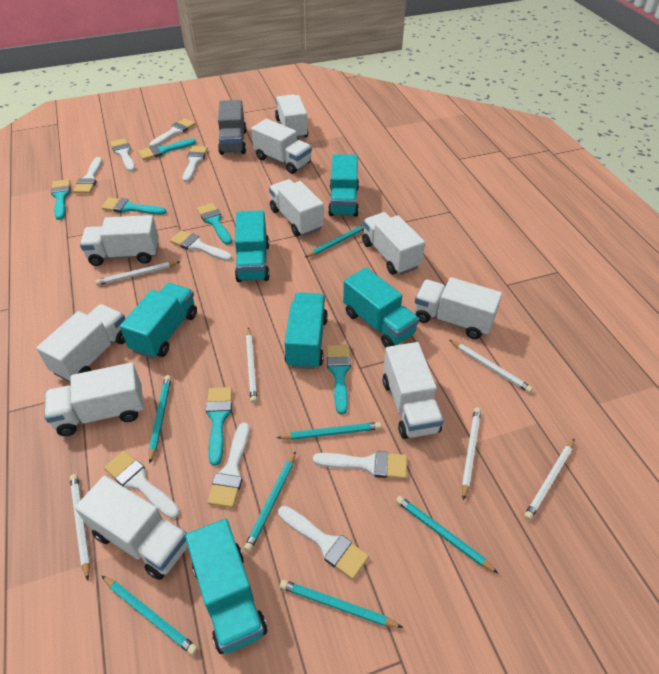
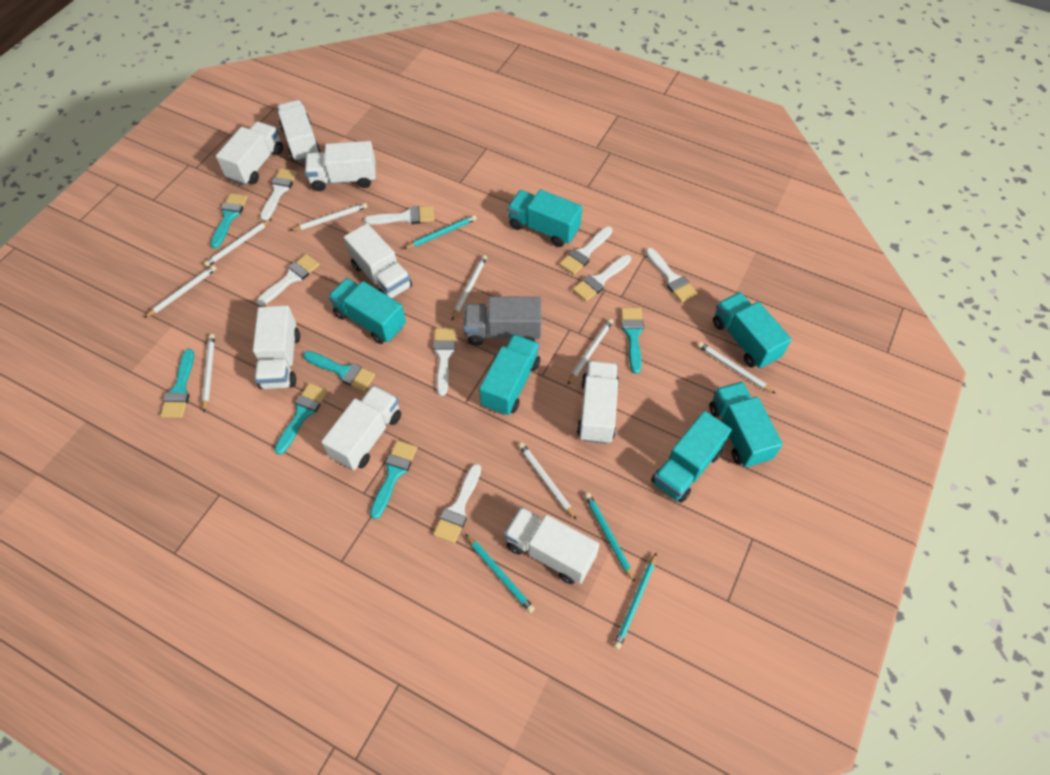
turquoise pencil: [102,576,198,655] [149,375,172,463] [244,451,296,552] [277,422,381,440] [280,580,403,628] [305,225,364,257] [396,496,498,573] = 7 -> [404,215,477,249] [465,534,535,613] [584,493,635,583] [613,552,657,649] = 4
white brush: [73,157,102,193] [104,450,180,519] [110,138,135,172] [149,118,195,146] [170,230,232,261] [183,146,208,182] [207,422,250,508] [278,506,369,580] [313,451,407,479] = 9 -> [257,254,320,306] [260,168,297,221] [364,206,434,225] [433,328,456,396] [433,464,481,543] [559,226,613,275] [572,255,631,301] [645,248,698,303] = 8
white pencil: [70,474,90,581] [95,261,179,286] [246,327,257,403] [450,340,533,393] [462,408,481,501] [524,438,575,520] = 6 -> [144,265,217,318] [202,334,215,413] [204,219,272,267] [290,203,368,231] [452,255,487,320] [518,442,577,520] [567,319,613,385] [697,342,776,394] = 8
white truck: [36,304,126,383] [45,362,144,436] [75,476,188,580] [80,215,159,266] [251,119,312,174] [269,179,324,236] [275,95,308,139] [362,212,425,275] [383,342,444,439] [415,277,502,339] = 10 -> [216,122,283,185] [253,305,300,389] [277,100,321,162] [305,141,376,191] [321,385,401,470] [344,223,412,298] [504,507,600,584] [577,361,619,444] = 8

